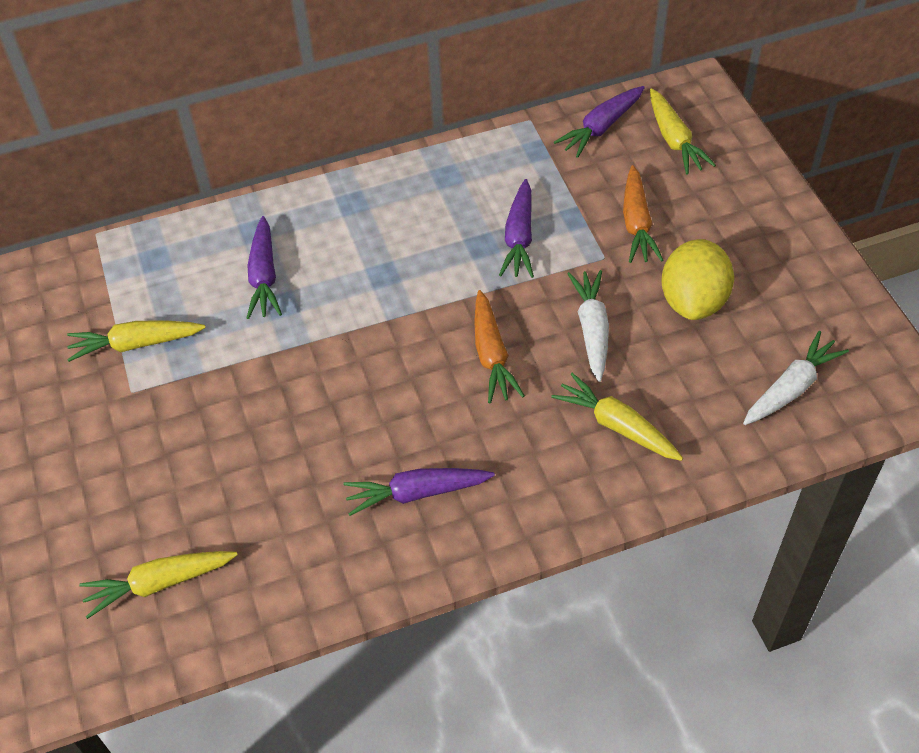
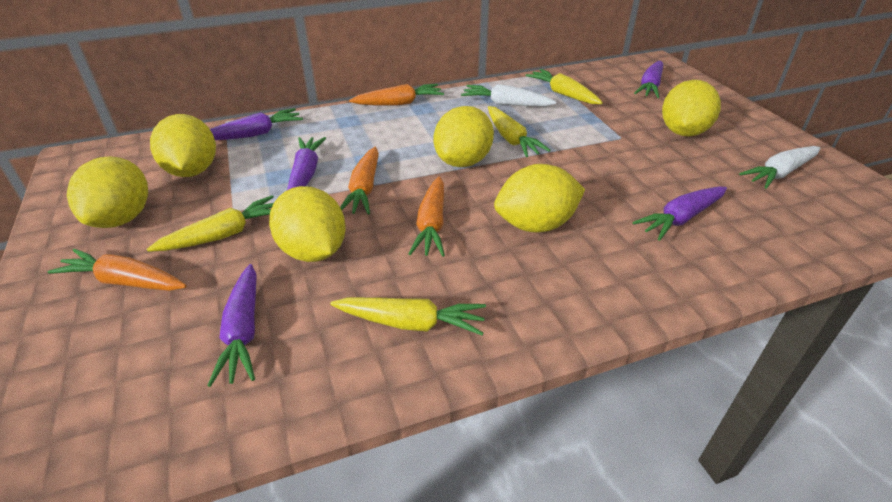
orange carrot: [474,290,525,403] [623,165,663,263] = 2 -> [48,249,187,291] [340,147,379,214] [349,84,444,106] [409,177,445,257] = 4
purple carrot: [247,216,282,319] [343,468,495,516] [499,179,534,278] [554,86,645,158] = 4 -> [207,264,257,387] [210,108,303,140] [287,137,326,190] [633,187,727,241] [634,61,663,98] = 5
yellow lemon: [661,239,734,320] = 1 -> [67,156,148,228] [150,114,216,177] [269,186,346,262] [433,106,494,167] [494,164,585,232] [662,80,721,137] = 6

